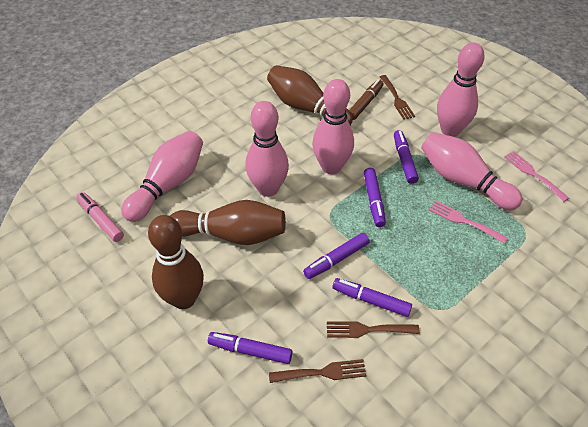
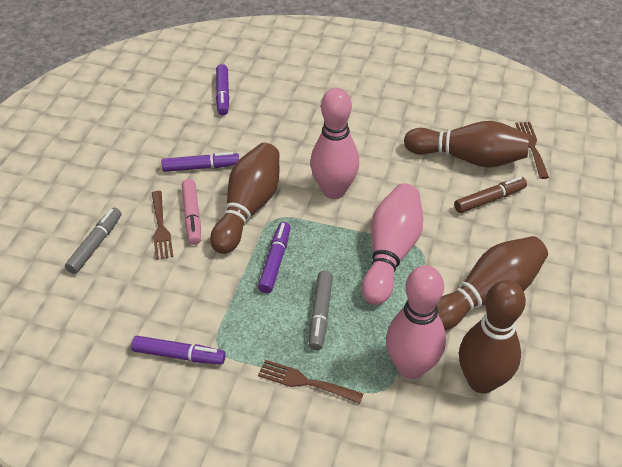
brown bowling pin: [148,215,204,309] [170,200,286,245] [267,65,353,125] = 3 -> [210,143,279,254] [404,121,529,168] [437,236,548,330] [459,280,526,394] = 4
grey marker: none = 0 -> [65,208,122,274] [309,271,333,350] = 2
pink bowling pin: [121,131,203,222] [245,101,289,197] [312,79,354,174] [421,132,523,210] [437,42,485,137] = 5 -> [310,88,359,199] [361,183,423,305] [386,265,446,379] = 3
pink fork: [429,200,508,244] [504,151,569,202] = 2 -> none = 0
purple marker: [208,332,293,364] [303,233,369,279] [333,278,412,317] [364,168,386,227] [394,130,419,184] = 5 -> [131,336,226,365] [162,152,239,172] [216,64,230,116] [258,222,291,293] = 4

